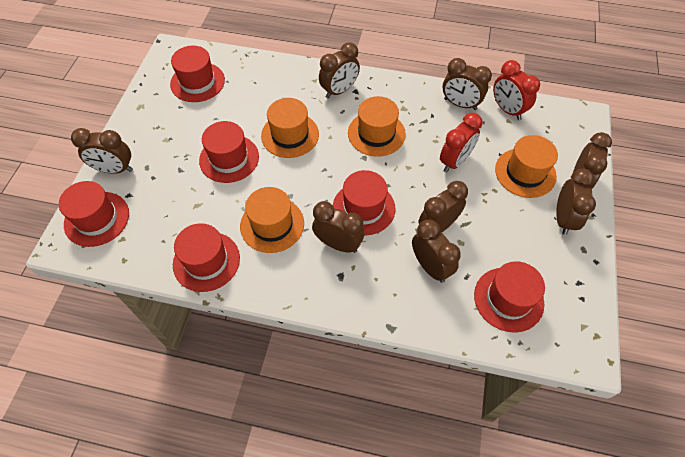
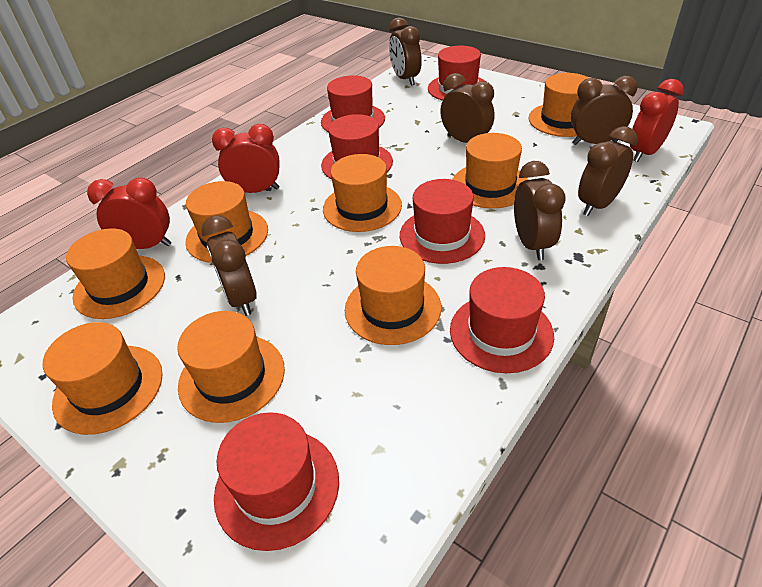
brown clock: [71,128,133,174] [312,201,364,253] [319,42,360,98] [412,219,461,283] [418,181,468,233] [443,58,492,110] [556,168,596,235] [571,132,612,188] = 8 -> [201,215,257,316] [389,17,422,85] [440,73,495,143] [514,161,566,260] [571,76,638,145] [578,126,638,216] = 6
orange hat: [240,187,304,253] [261,98,319,158] [348,96,406,157] [495,135,558,198] = 4 -> [43,322,163,435] [66,228,165,319] [177,311,285,423] [185,181,268,263] [323,154,402,232] [345,246,441,345] [452,133,528,208] [528,73,589,137] = 8
red clock: [440,113,483,173] [493,60,540,120] = 2 -> [87,177,172,249] [212,124,280,193] [630,79,684,162] = 3

